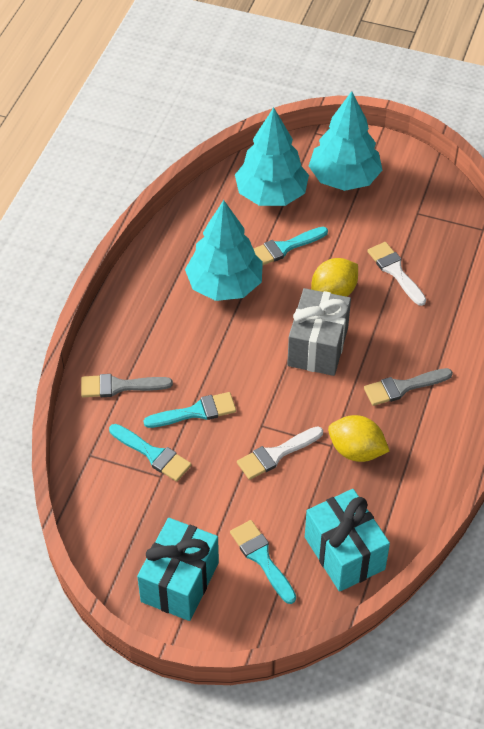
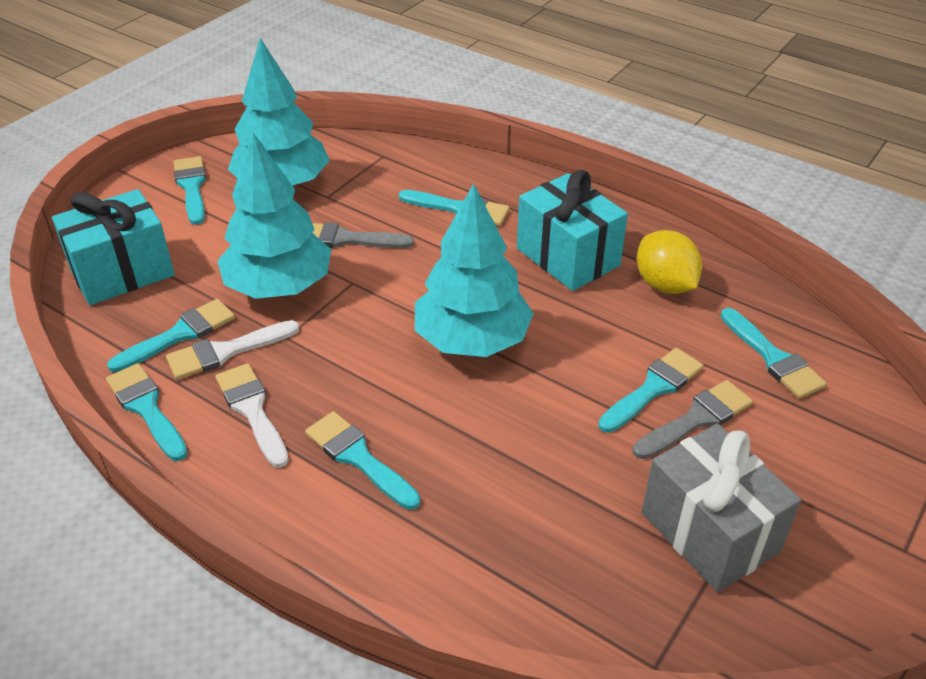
turquoise brush: [109,424,192,482] [144,392,236,428] [230,520,296,604] [254,227,328,266] = 4 -> [106,363,188,461] [107,299,235,372] [174,156,206,225] [305,411,420,510] [399,190,509,226] [598,348,703,433] [720,308,827,399] = 7
yellow lemon: [311,258,358,297] [328,415,389,462] = 2 -> [637,230,702,294] = 1

